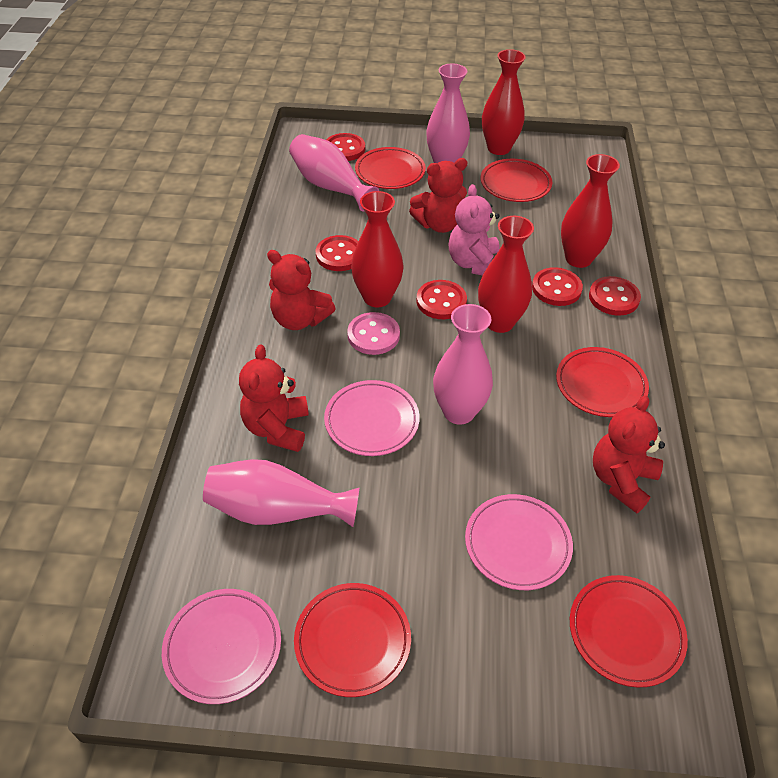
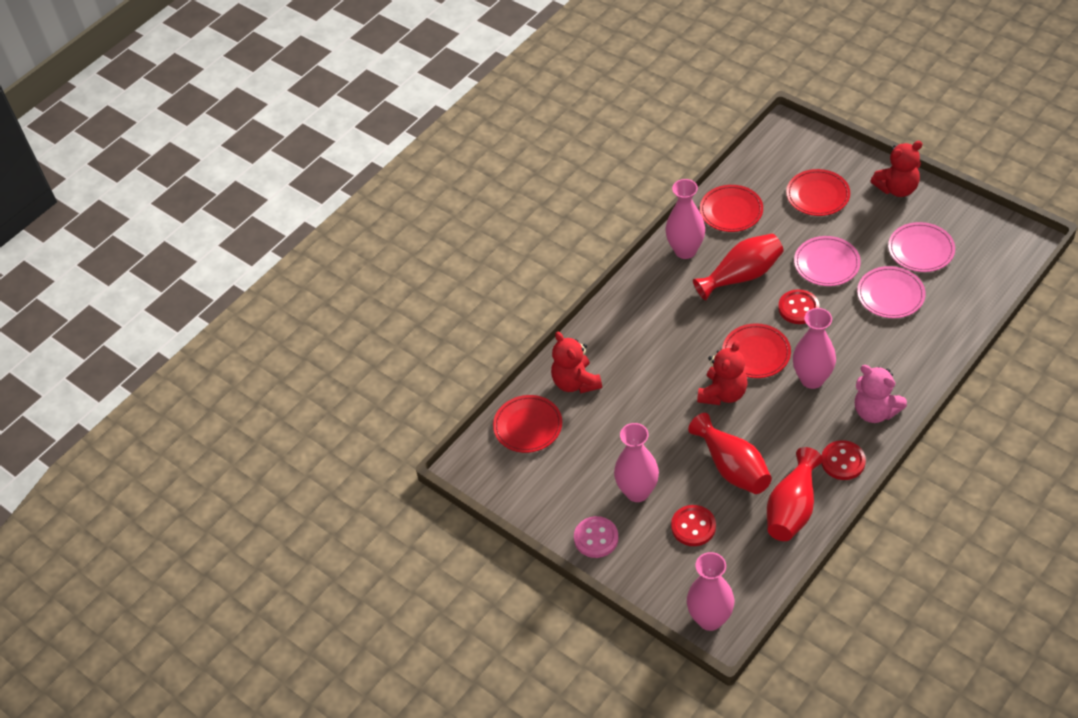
red button: [316,235,358,271] [326,133,365,161] [417,280,467,319] [532,267,583,306] [589,276,641,316] = 5 -> [671,505,716,546] [778,289,820,324] [821,440,866,480] = 3
red plate: [294,583,411,697] [355,147,426,189] [481,159,552,202] [556,347,649,417] [570,575,688,687] = 5 -> [493,395,562,453] [700,185,763,232] [722,323,791,378] [786,169,850,216] = 4
red teddy bear: [239,344,309,452] [267,250,336,330] [409,158,467,233] [593,395,665,513] = 4 -> [551,332,602,393] [697,340,748,405] [871,141,923,197] = 3
red vase: [351,191,403,307] [478,216,534,333] [482,49,526,155] [561,154,620,268] = 4 -> [688,413,772,494] [693,234,784,300] [767,447,823,541] = 3

